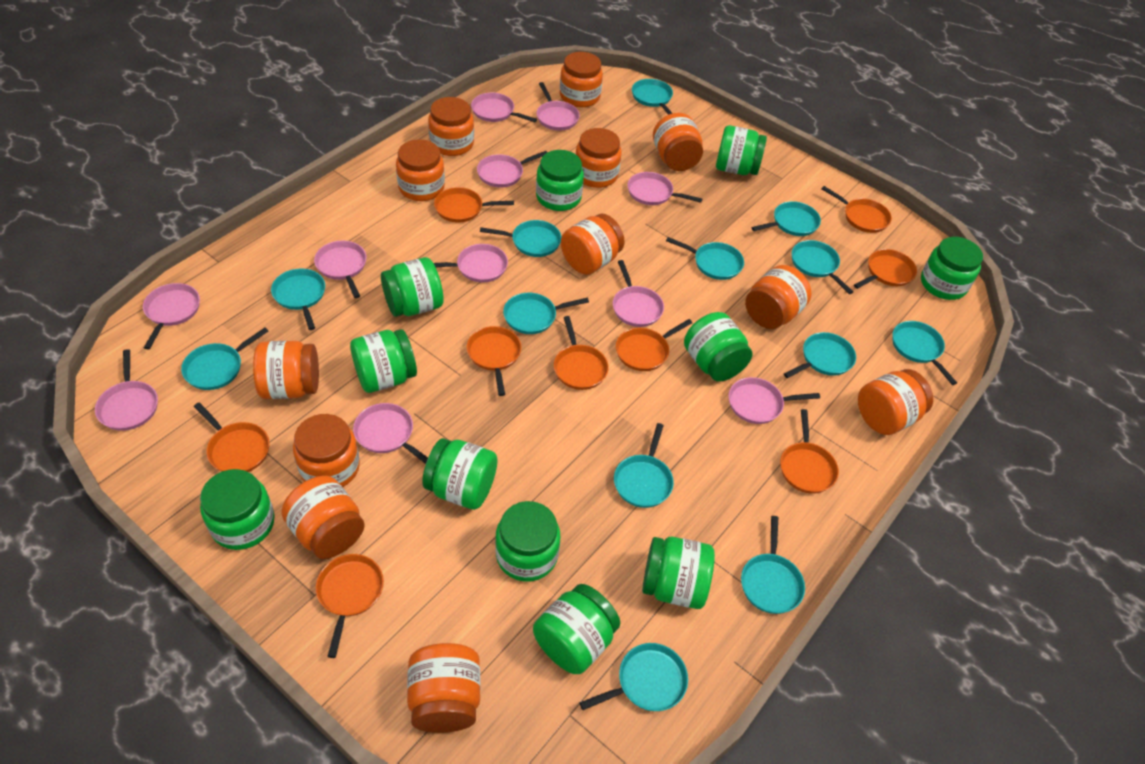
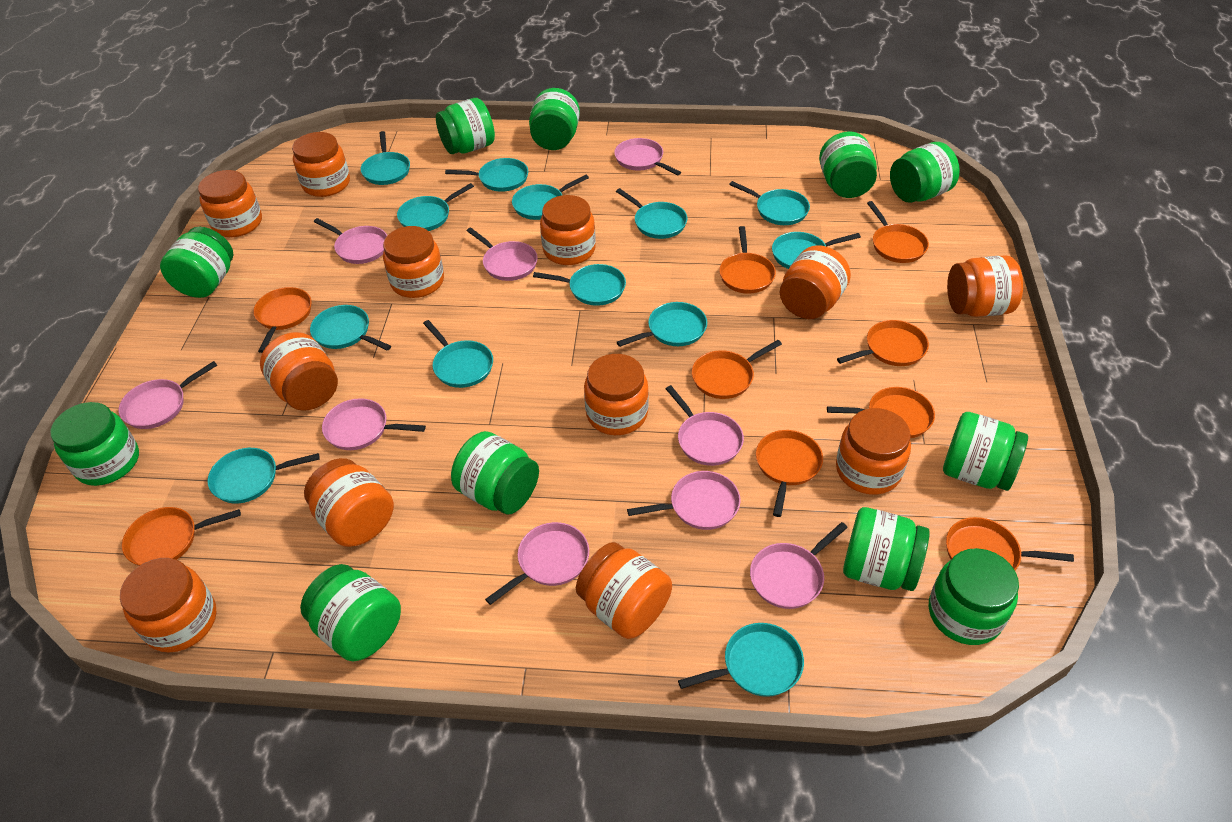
pink pan: [95,349,158,431] [143,283,200,350] [314,241,367,298] [353,403,428,464] [434,244,508,283] [471,92,537,122] [477,151,547,188] [537,82,580,131] [613,260,664,327] [627,172,702,205] [729,377,820,424] = 11 -> [119,361,217,429] [314,218,387,264] [322,398,426,450] [467,227,538,281] [485,522,589,605] [614,138,681,176] [627,471,741,530] [666,385,744,466] [750,522,848,609] = 9

